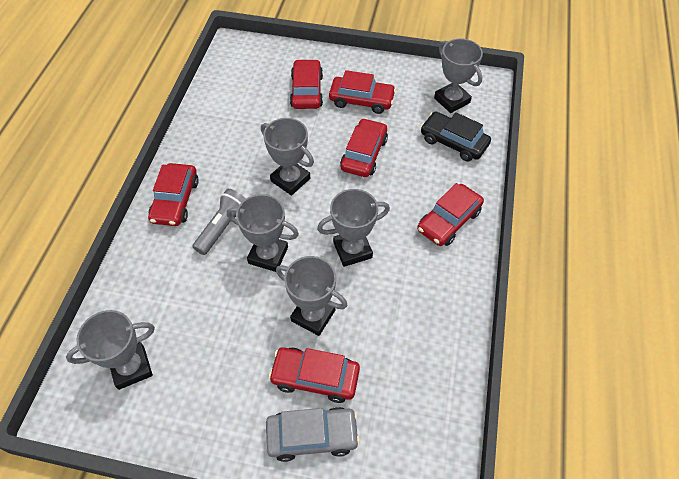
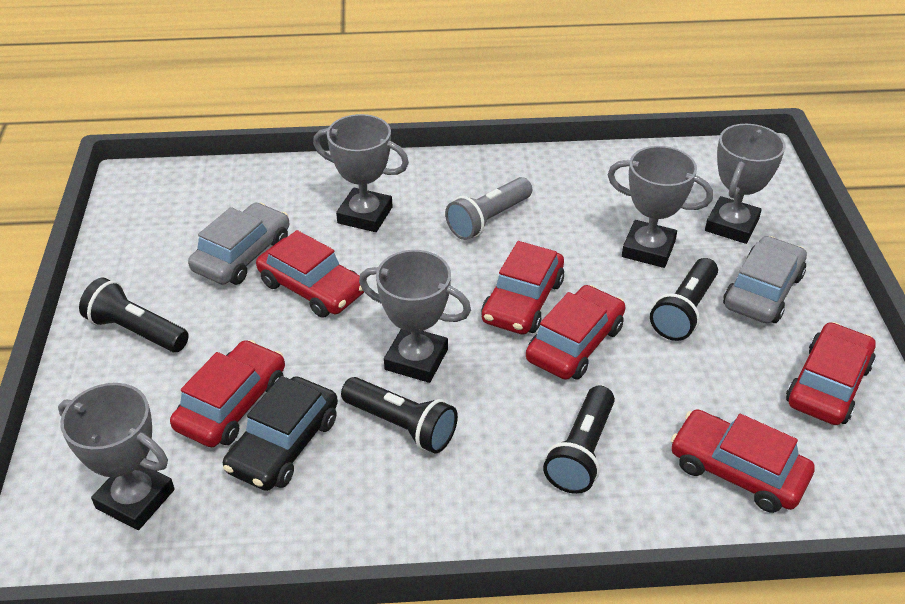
black flashlight: none = 0 -> [79,278,189,352] [341,377,458,454] [543,386,615,494] [650,258,718,341] = 4
grey car: [266,407,360,462] = 1 -> [188,203,290,285] [723,236,807,323] = 2
grey trophy: [66,310,155,390] [227,194,299,272] [261,118,314,196] [276,256,348,336] [317,189,390,267] [434,38,483,113] = 6 -> [58,383,175,530] [313,114,409,232] [359,250,471,383] [608,146,713,268] [705,124,786,244] = 5

